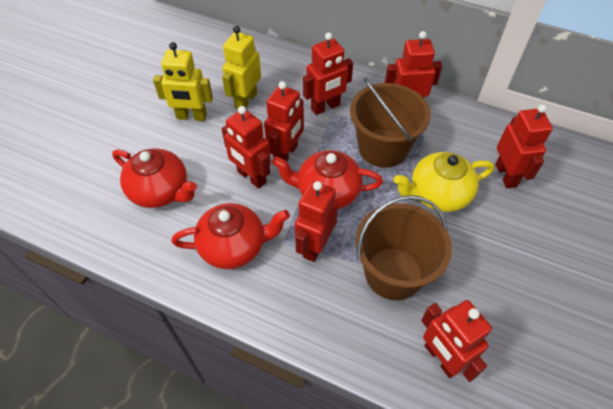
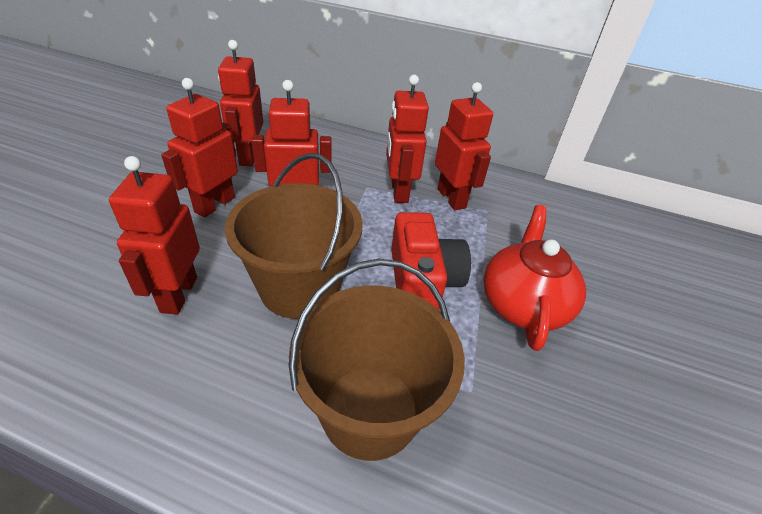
red camera: none = 0 -> [391,212,471,309] = 1
red robot: [222,106,271,189] [264,81,304,162] [295,181,338,262] [303,32,353,115] [385,31,442,98] [421,300,492,382] [495,104,553,188] = 7 -> [109,156,200,315] [161,78,238,217] [218,40,263,166] [251,80,332,186] [386,75,429,203] [435,82,493,210] = 6
red teapot: [112,148,197,208] [171,203,290,269] [272,150,383,209] = 3 -> [483,205,586,351] = 1
yellow robot: [153,42,213,121] [222,26,261,109] = 2 -> none = 0
yellow teapot: [394,152,494,212] = 1 -> none = 0

